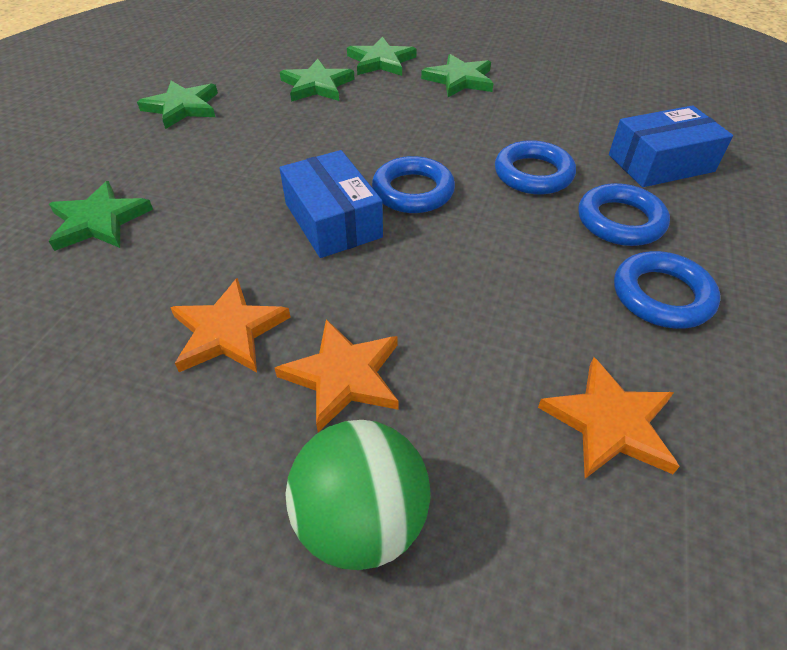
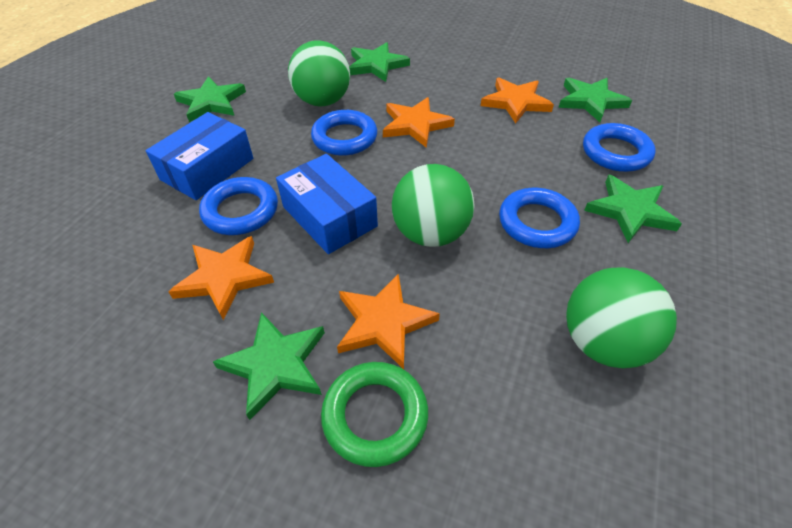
green ball: [285,420,431,570] = 1 -> [288,40,350,106] [392,164,474,247] [566,267,677,368] = 3
green ring: none = 0 -> [321,362,428,467] = 1
orange star: [170,278,291,373] [274,319,398,432] [538,357,680,479] = 3 -> [168,236,274,320] [337,274,440,369] [383,97,455,148] [481,78,554,124] = 4

